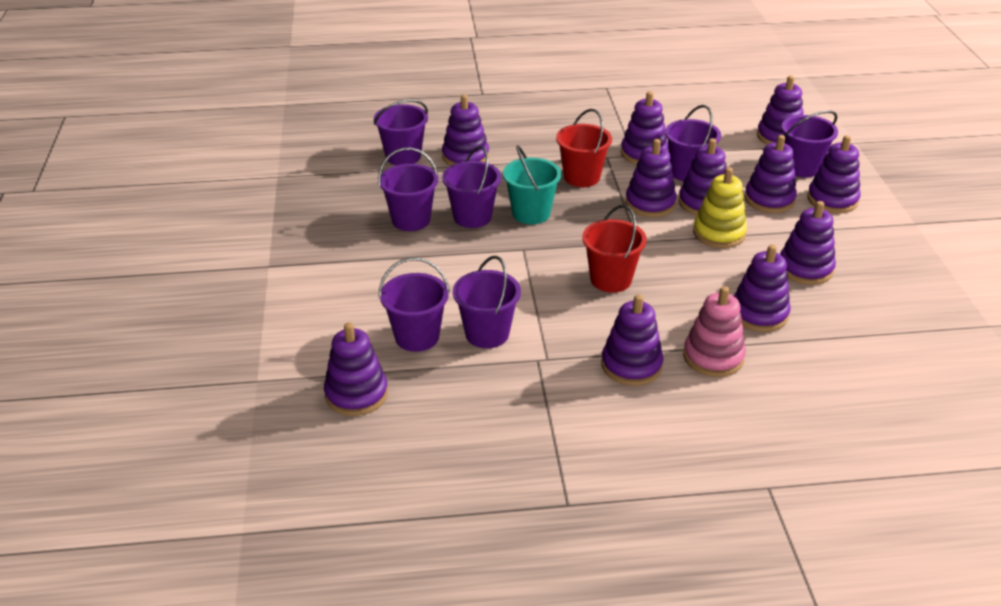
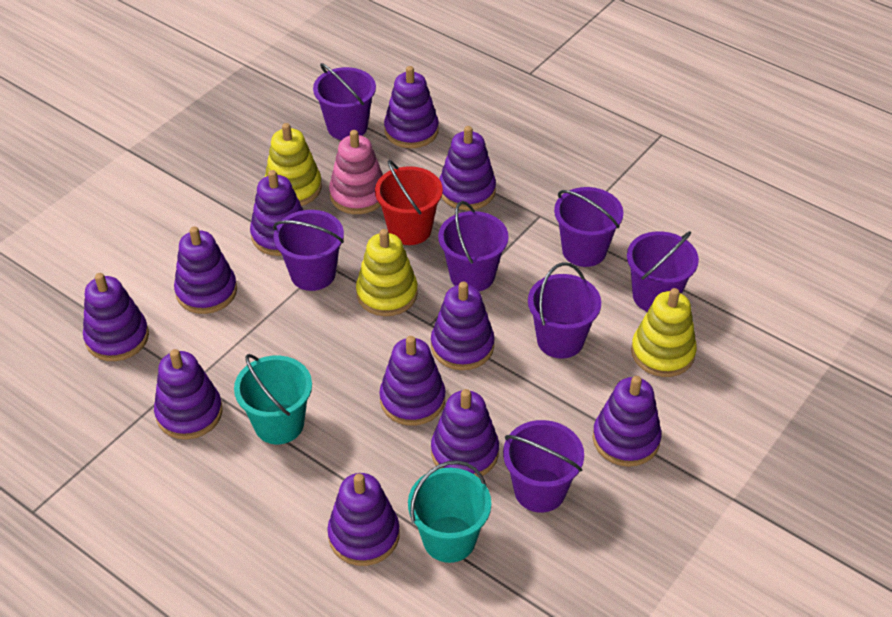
red bucket: [556,109,612,187] [582,205,647,293] = 2 -> [375,160,443,245] = 1
turquoise bucket: [503,145,562,224] = 1 -> [234,354,312,444] [408,460,491,563] = 2
yellow stacking toy: [693,167,747,248] = 1 -> [265,123,322,206] [356,229,418,316] [631,288,697,377] = 3

